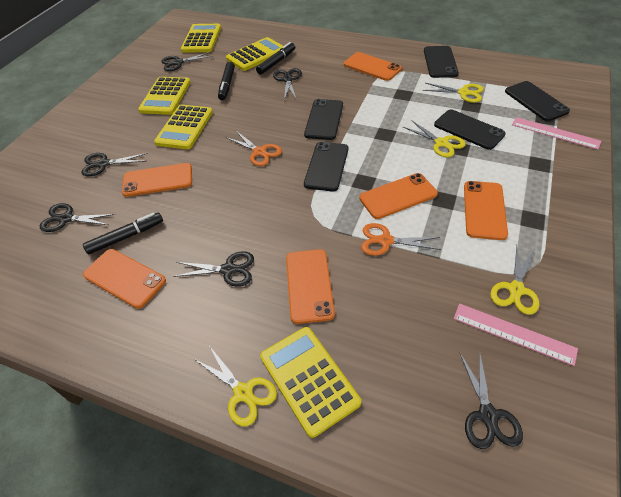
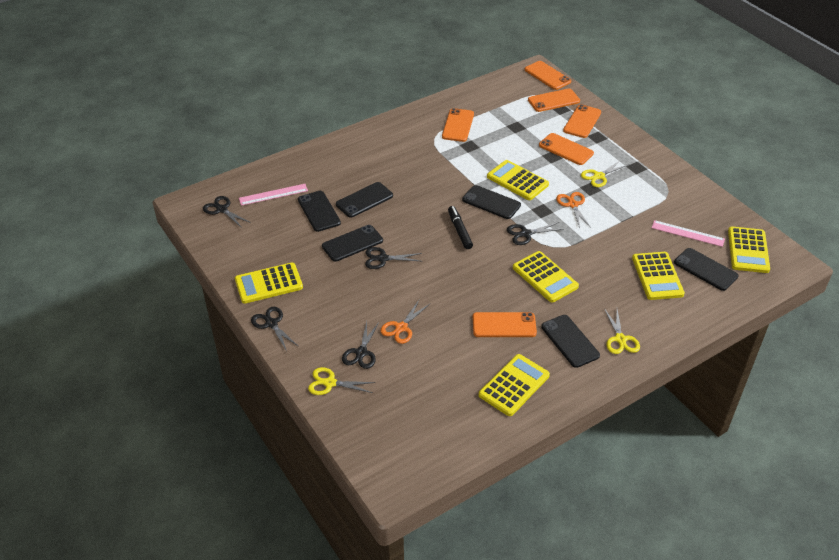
black marker: [83,213,163,254] [218,62,235,100] [256,42,295,75] = 3 -> [448,206,473,249] = 1
black phone: [304,99,343,140] [304,142,348,192] [424,46,459,78] [434,109,506,150] [505,81,570,121] = 5 -> [298,191,341,232] [322,225,383,262] [336,182,393,218] [462,185,521,219] [541,315,600,368] [674,248,738,291] = 6
black scissors: [40,203,115,232] [82,153,148,176] [161,52,213,71] [173,251,254,287] [273,68,302,100] [459,349,523,449] = 6 -> [203,196,251,228] [251,307,298,351] [342,321,379,369] [365,247,422,269] [507,222,564,245] = 5
yellow calculator: [138,77,191,115] [154,104,213,149] [181,24,221,53] [226,37,283,71] [260,327,361,438] = 5 -> [235,263,303,304] [479,354,550,416] [487,160,549,200] [513,251,579,303] [632,252,685,300] [728,226,770,273] = 6
yellow scissors: [195,347,277,426] [403,120,466,158] [423,83,484,103] [490,245,539,315] = 4 -> [308,367,375,395] [581,160,628,187] [604,308,640,354] = 3

